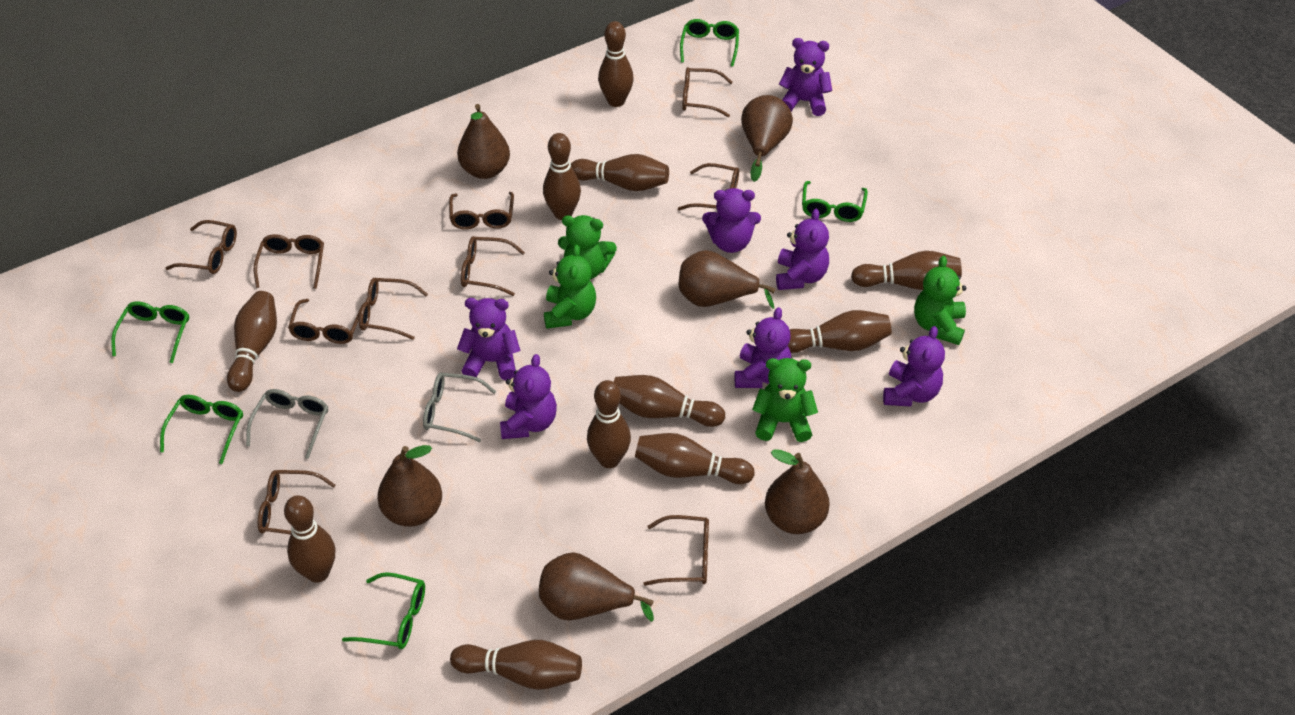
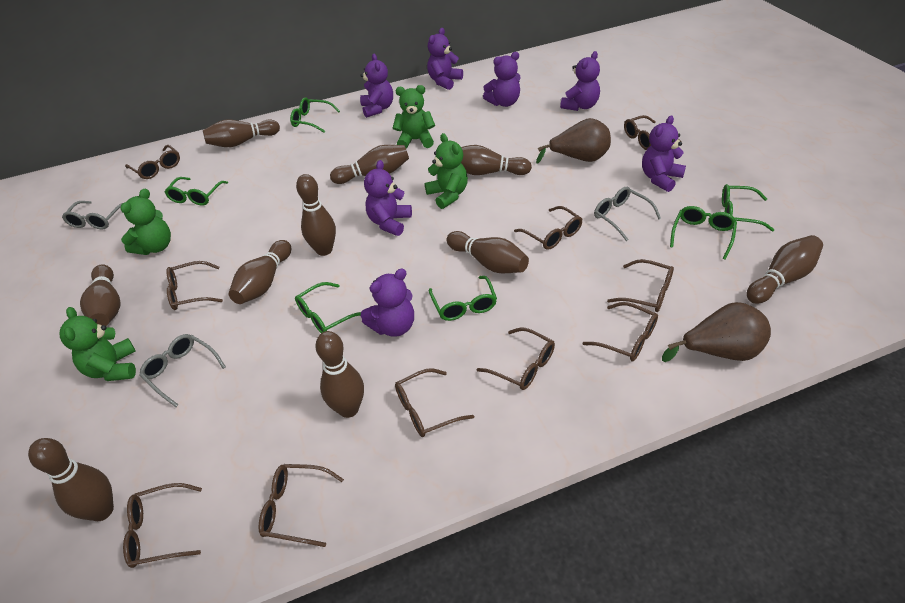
brown bowling pin: [227,291,277,392] [284,495,335,583] [450,640,582,690] [543,133,581,220] [571,154,669,191] [587,380,631,468] [598,21,634,107] [614,375,725,427] [635,433,755,484] [788,310,892,353] [851,251,962,290] = 11 -> [28,438,114,521] [80,264,121,326] [203,119,280,147] [229,240,291,304] [296,174,336,256] [315,331,364,418] [330,145,409,184] [447,231,529,273] [461,145,532,175] [747,235,823,304] = 10
brown pear: [377,445,442,527] [457,104,510,179] [539,552,654,622] [679,250,775,309] [741,95,793,182] [765,449,830,534] = 6 -> [536,118,611,163] [662,302,771,362] = 2
green glasses: [111,301,189,363] [160,395,243,464] [342,572,425,649] [680,19,739,67] [802,181,868,222] = 5 -> [165,177,228,206] [290,97,340,133] [295,282,361,333] [429,276,497,321] [670,206,737,260] [722,184,774,231] = 6
grey glasses: [246,389,328,459] [423,373,496,442] = 2 -> [62,201,123,229] [139,334,226,407] [594,187,661,241] = 3

